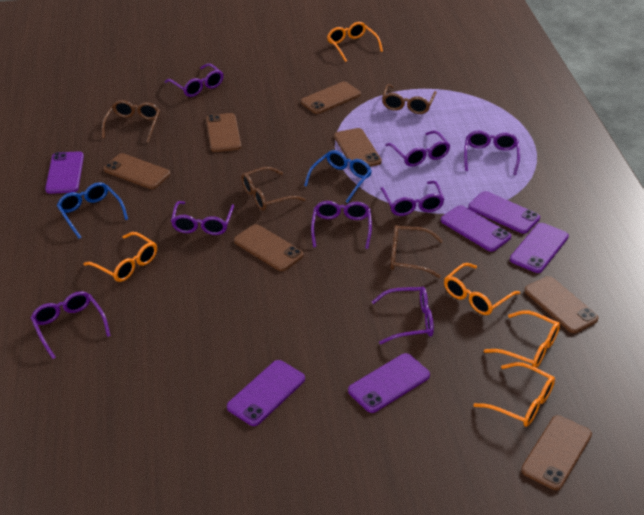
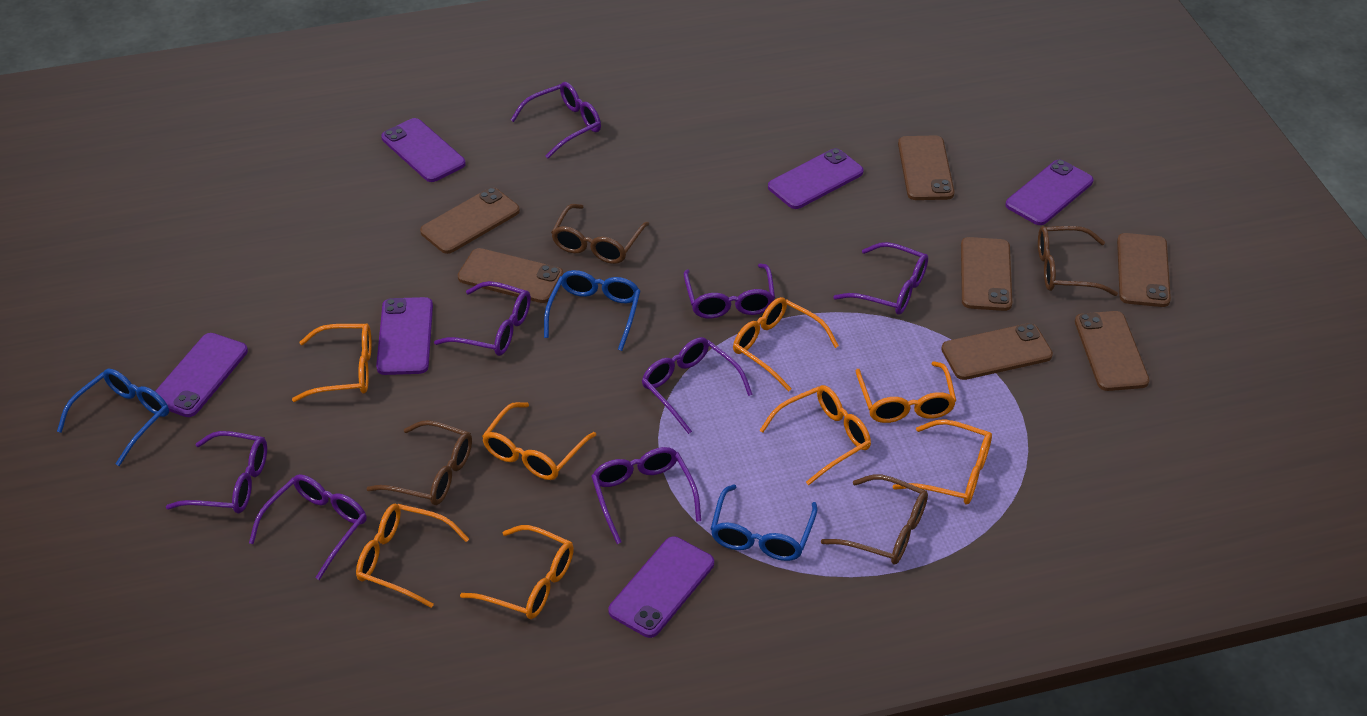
blue glasses: [57,182,128,239] [304,150,372,203] = 2 -> [57,368,169,466] [544,270,640,351] [711,484,818,561] = 3
orange glasses: [83,232,157,282] [327,22,383,62] [444,263,520,315] [473,362,555,427] [484,310,560,368] = 5 -> [292,323,372,402] [356,504,469,608] [460,525,574,619] [482,402,596,480] [733,297,839,391] [760,385,871,485] [856,361,956,423] [892,419,992,505] = 8

